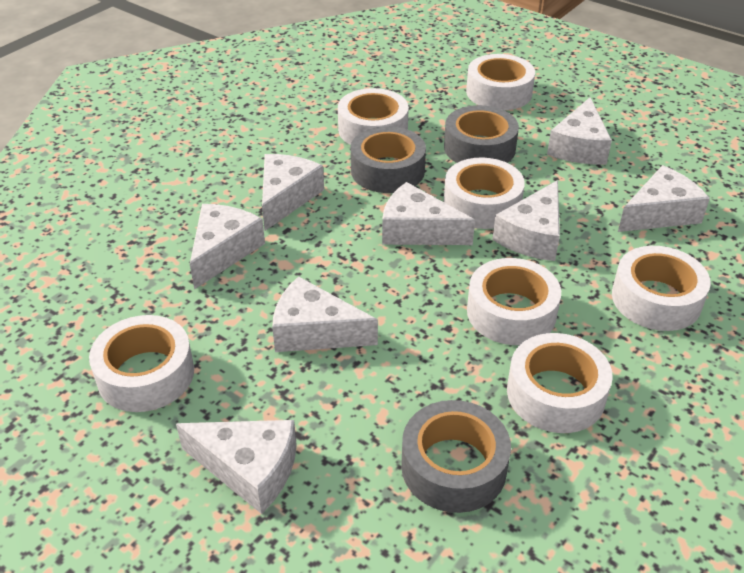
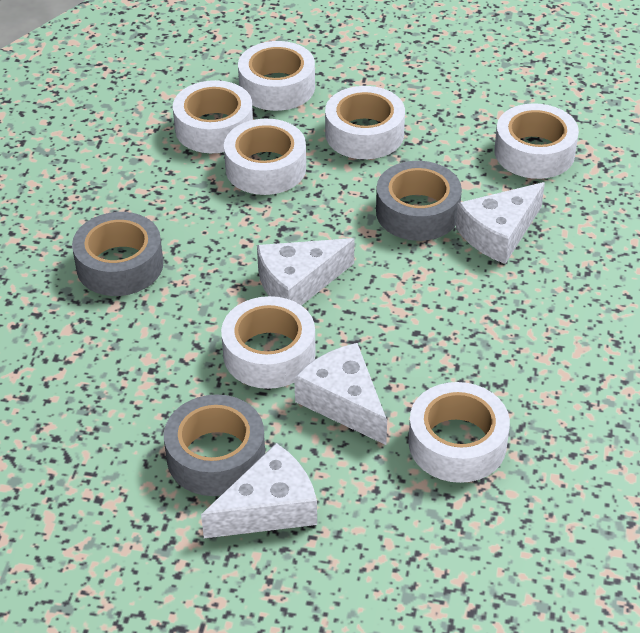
white cheese: [176,420,297,514] [190,204,265,289] [262,154,324,231] [272,276,378,352] [382,182,475,245] [492,180,560,261] [547,97,612,165] [618,165,710,232] = 8 -> [201,443,317,538] [257,238,354,306] [294,343,387,445] [456,182,545,264] = 4

